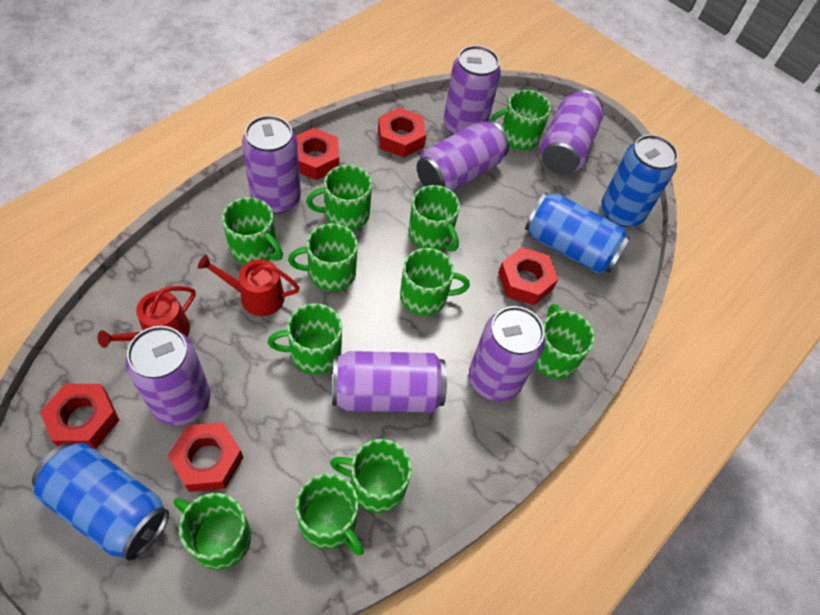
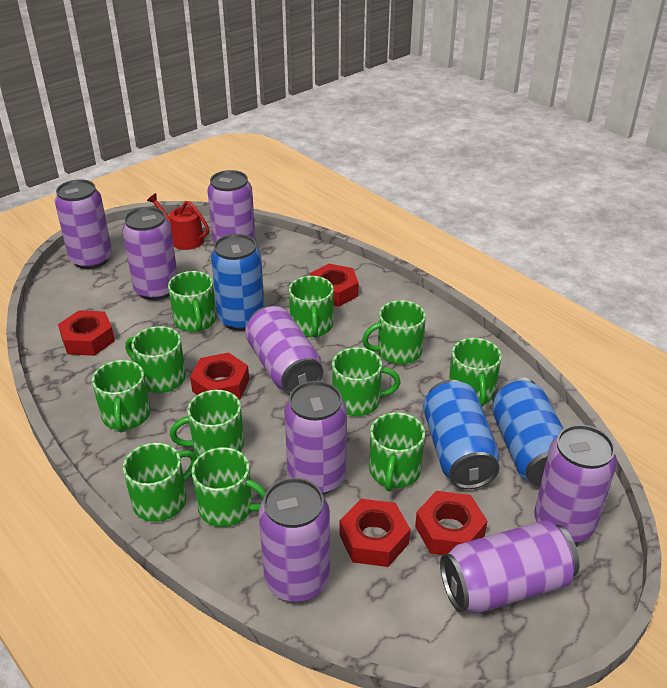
purple can: [126,326,210,425] [242,115,301,214] [332,351,447,412] [417,120,509,191] [443,45,501,135] [469,306,545,401] [540,90,603,174] = 7 -> [55,179,112,269] [122,207,177,300] [207,170,256,246] [245,306,323,395] [258,478,330,602] [284,381,347,494] [440,520,580,613] [534,424,617,543] = 8
red watering can: [97,286,195,348] [198,255,300,316] = 2 -> [147,193,209,250] = 1

